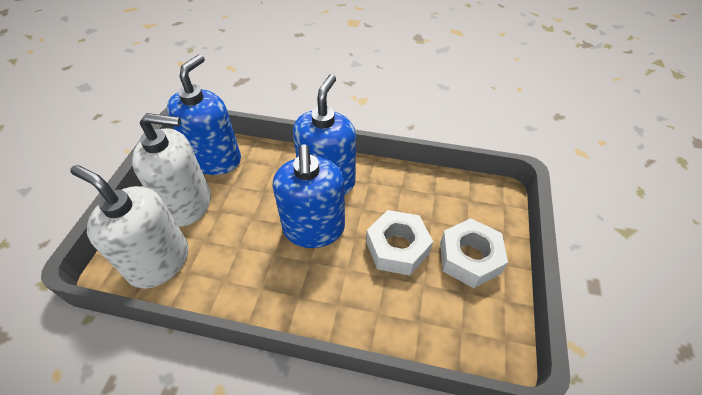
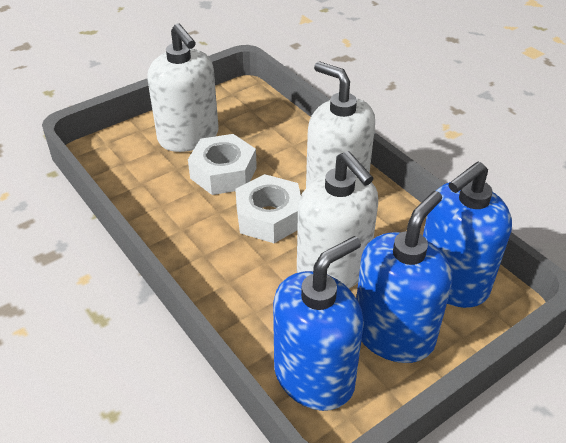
white soap dispenser: [71,165,189,289] [132,113,211,227] = 2 -> [147,23,219,152] [297,151,378,289] [306,61,375,188] = 3

